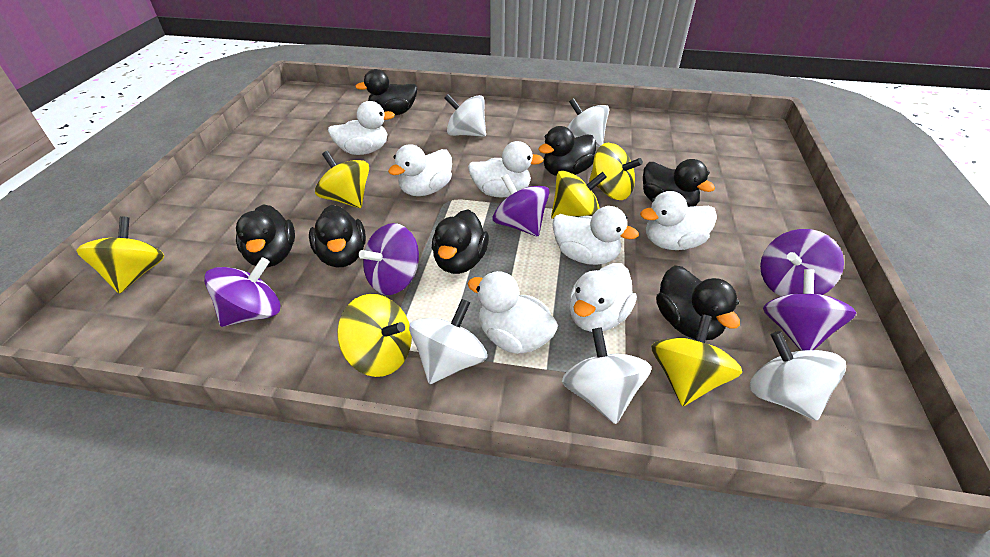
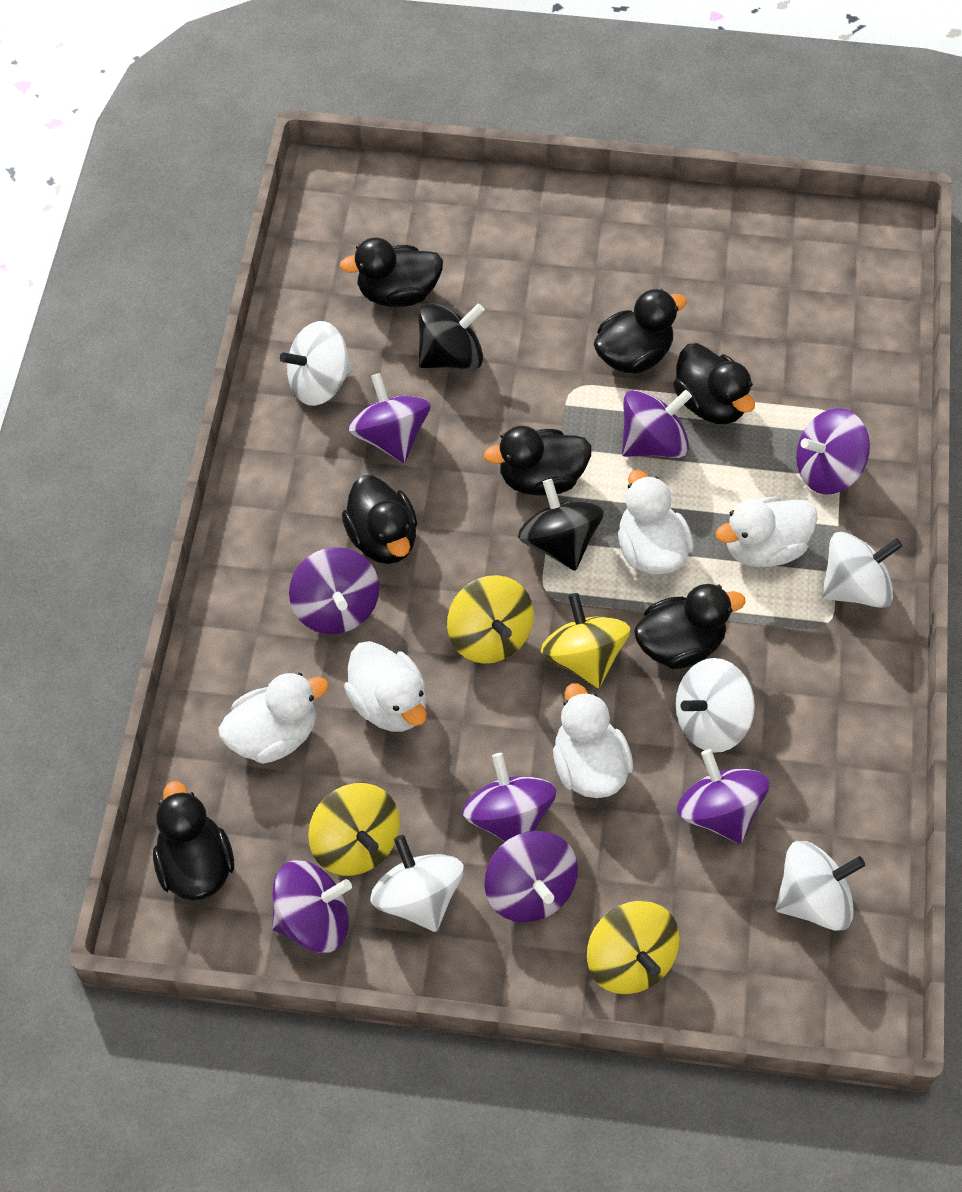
black spinning top: none = 0 -> [418,303,485,370] [518,479,603,571] = 2
purple spinning top: [204,257,280,327] [359,223,419,295] [493,174,550,237] [760,229,844,297] [763,269,856,351] = 5 -> [272,860,352,953] [289,547,379,634] [348,373,431,463] [462,753,557,842] [484,831,578,922] [622,390,692,458] [677,749,769,844] [796,408,870,495] = 8
white duck: [328,101,395,155] [388,144,452,196] [468,141,544,197] [468,271,558,354] [552,206,639,265] [569,263,637,332] [640,191,717,250] = 7 -> [218,672,329,764] [344,641,427,732] [553,683,633,798] [618,470,694,575] [715,497,818,567] = 5
yellow spinning top: [76,216,164,294] [315,151,369,208] [337,294,412,377] [551,171,607,219] [589,143,643,200] [651,314,742,406] = 6 -> [308,783,400,876] [447,575,534,664] [541,593,630,688] [587,901,680,994] = 4

